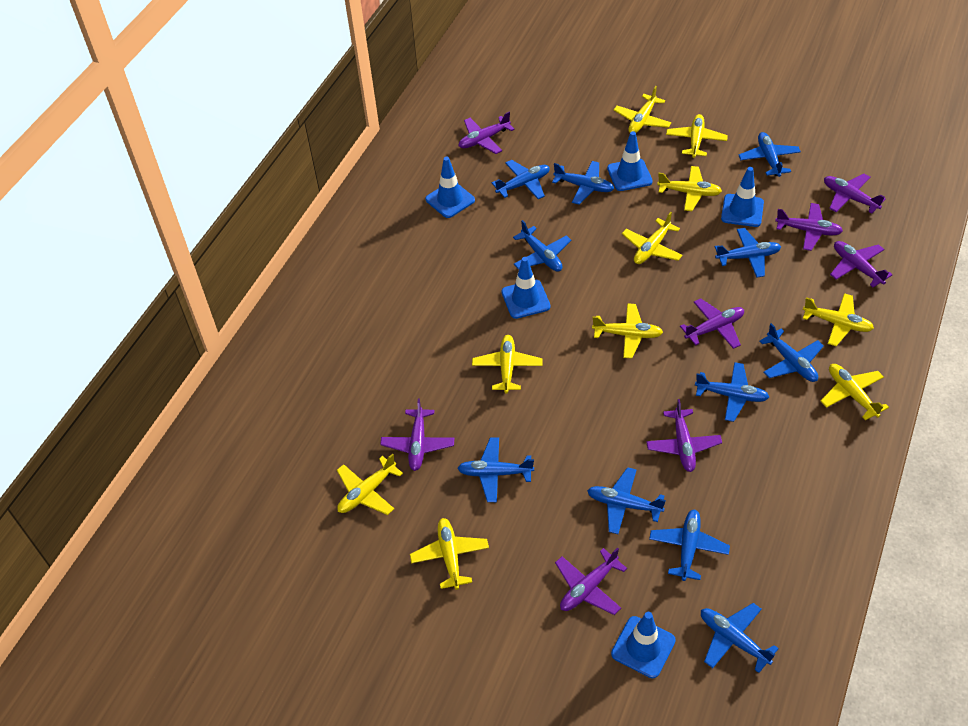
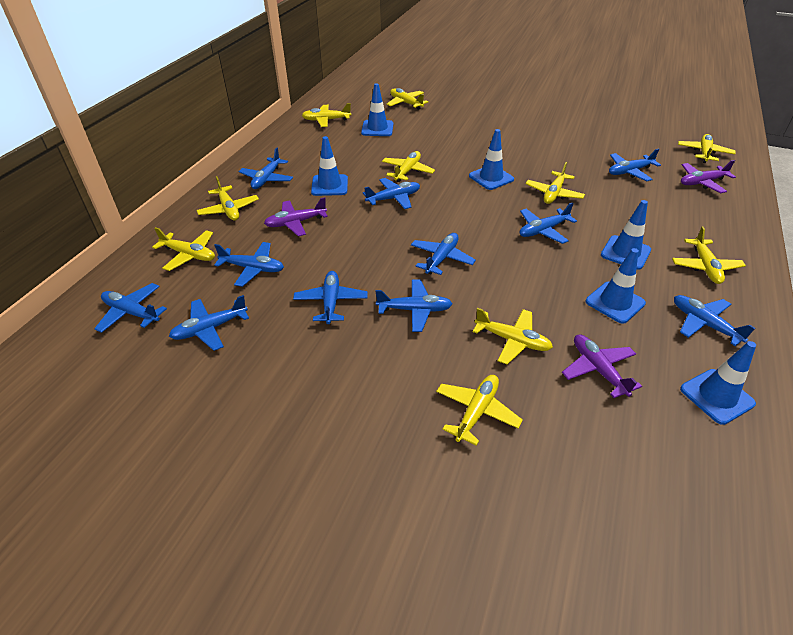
blue traffic cone: [425,157,475,218] [501,257,551,319] [607,131,653,191] [611,612,676,678] [721,167,764,227] = 5 -> [311,136,348,196] [361,83,393,136] [469,129,514,190] [586,248,646,324] [601,200,651,270] [680,341,756,425] = 6
purple plane: [380,398,454,471] [459,112,515,154] [555,547,627,615] [646,399,722,472] [680,298,744,349] [775,203,843,251] [824,174,886,213] [830,241,893,287] = 8 -> [264,197,328,236] [562,334,642,398] [681,160,736,193] = 3

